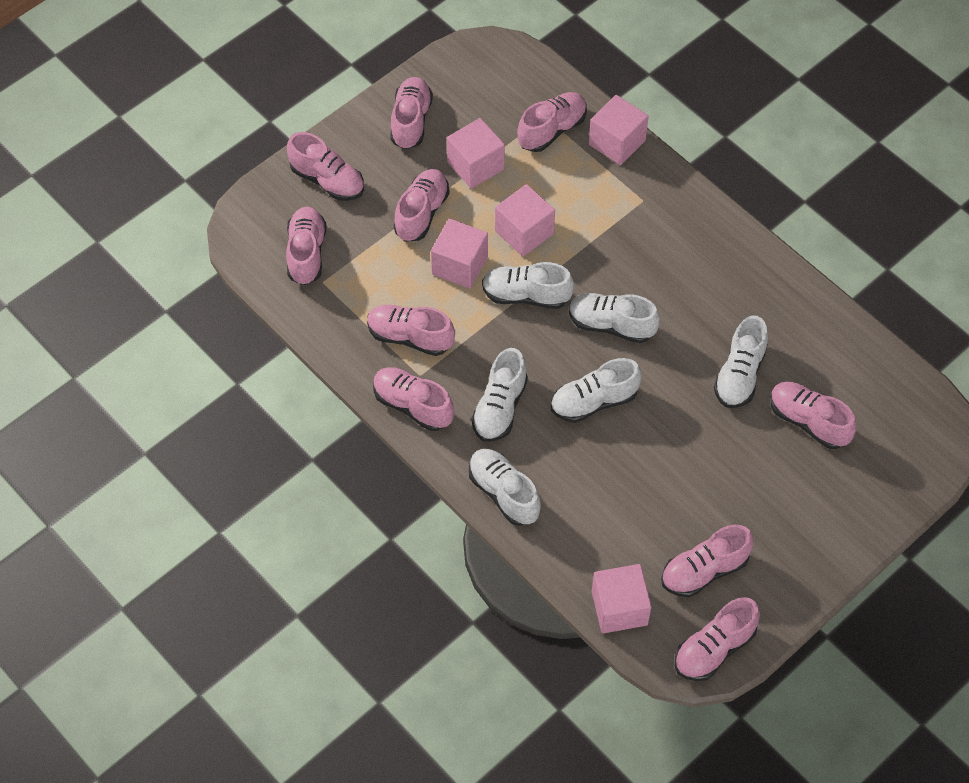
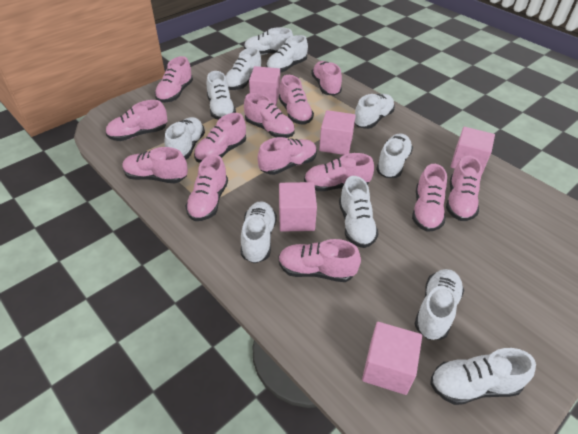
pink shoe: [286,207,327,285] [287,132,364,201] [367,305,455,356] [373,367,454,431] [390,77,433,149] [394,169,449,242] [517,92,587,152] [661,525,754,597] [675,597,760,681] [771,381,856,449] = 10 -> [105,100,167,141] [122,147,188,184] [155,56,193,103] [185,154,228,221] [194,113,246,163] [244,93,295,138] [258,137,317,175] [279,75,314,125] [279,239,361,282] [304,153,374,191] [311,61,342,96] [412,164,447,232] [446,156,482,221] = 13
white shoe: [469,449,541,526] [471,348,528,442] [482,262,574,309] [551,358,642,423] [569,293,660,343] [714,315,768,408] = 6 -> [165,117,205,159] [207,71,236,120] [225,47,261,90] [241,201,277,263] [244,27,293,55] [266,35,308,73] [339,176,379,248] [355,94,395,129] [376,133,413,178] [415,269,464,340] [430,348,536,405] = 11

